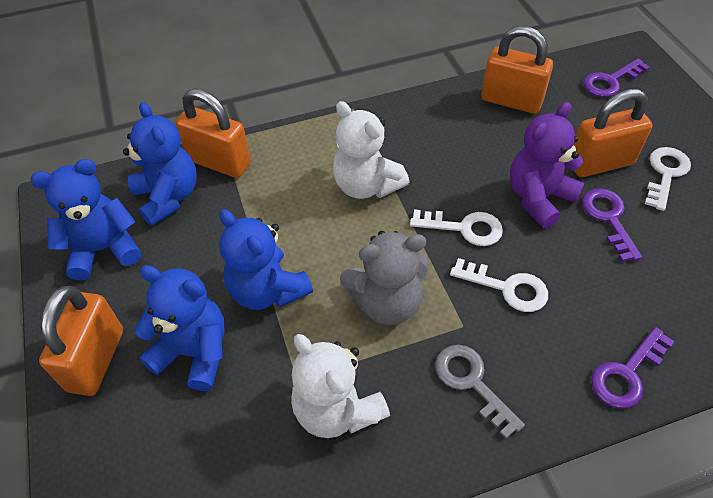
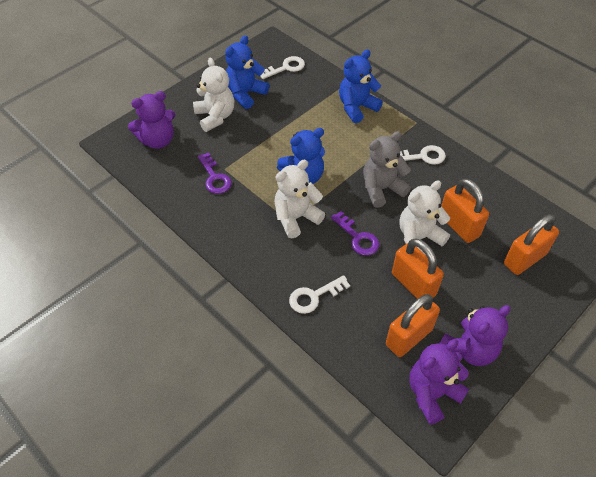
blue teddy bear: [30,159,141,281] [123,102,197,226] [134,265,225,391] [219,209,313,310] = 4 -> [225,35,269,109] [277,128,325,184] [339,50,383,123] = 3
grey key: [435,345,525,439] = 1 -> none = 0
purple key: [582,188,642,262] [583,59,650,97] [591,327,675,409] = 3 -> [198,152,232,194] [331,211,379,256] = 2
purple teddy bear: [510,102,585,228] = 1 -> [128,91,175,149] [409,339,469,425] [439,305,511,366] = 3
white teddy bear: [291,334,390,438] [333,101,409,199] = 2 -> [193,58,234,132] [274,160,325,238] [400,180,450,254] = 3

